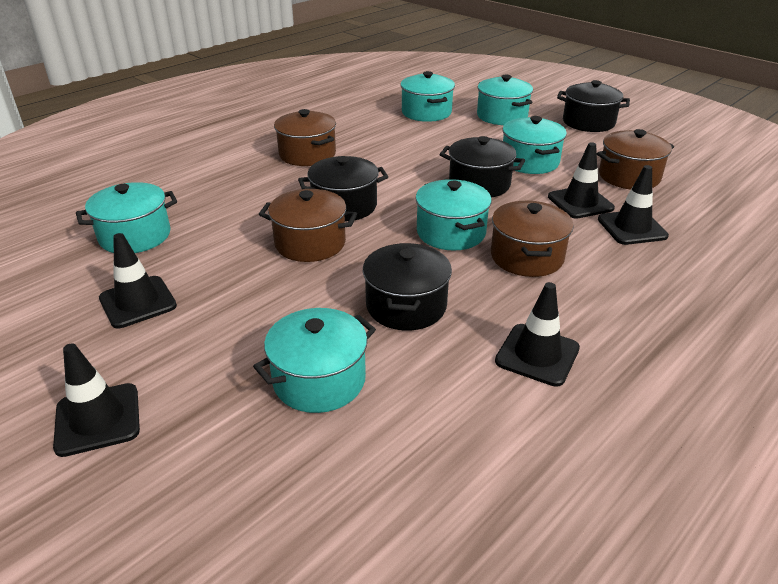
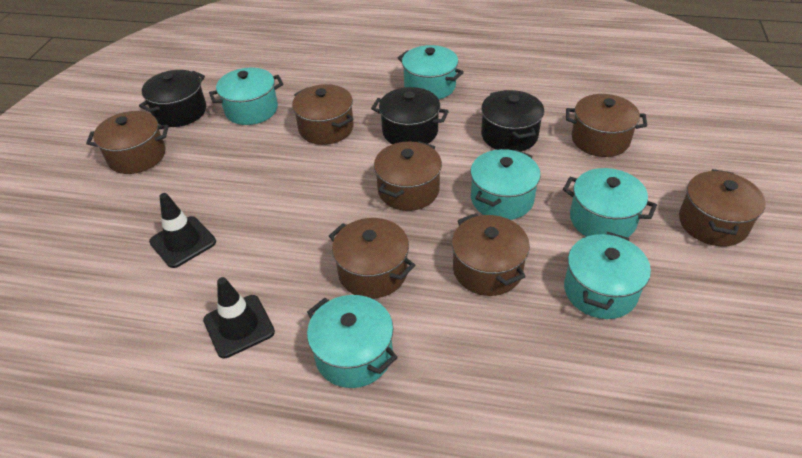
black pot: [298,156,388,222] [363,243,452,331] [440,136,525,198] [557,80,630,132] = 4 -> [139,70,206,127] [371,87,449,144] [481,90,544,151] = 3
black traffic cone: [53,343,140,457] [99,233,177,328] [495,282,580,387] [548,142,615,219] [598,165,669,245] = 5 -> [149,193,216,268] [203,277,275,358] = 2
brown pot: [259,189,357,262] [274,109,336,166] [491,201,574,277] [597,129,674,189] = 4 -> [86,111,168,174] [292,84,354,145] [329,218,415,298] [374,141,442,211] [452,213,530,296] [566,94,647,157] [679,169,766,246] = 7

